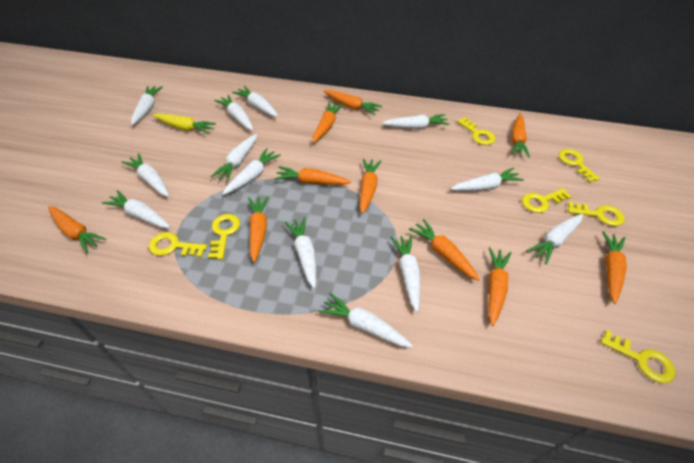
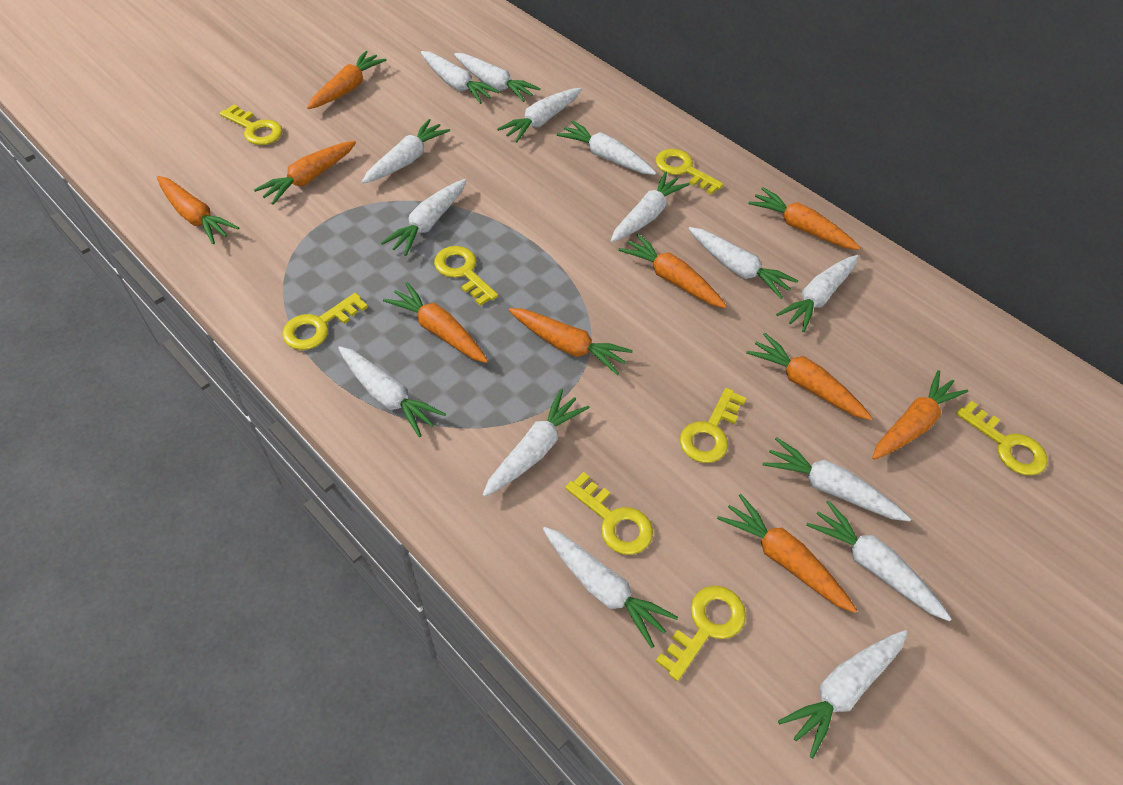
white carrot: [102,190,170,228] [122,153,169,197] [131,86,163,125] [211,134,257,182] [214,95,253,130] [223,148,281,195] [232,86,278,117] [284,217,316,288] [318,293,413,348] [382,114,449,129] [391,235,420,312] [451,167,524,191] [527,214,583,264] = 13 -> [338,346,446,437] [362,119,450,184] [381,179,466,256] [421,51,500,104] [454,53,540,102] [482,389,590,497] [497,88,582,142] [543,527,678,648] [557,120,656,175] [611,171,690,242] [688,227,799,299] [763,437,911,521] [776,255,858,332] [778,630,908,759] [806,500,952,622] = 15
yellow carrot: [152,113,216,134] = 1 -> none = 0
yellow key: [149,232,207,258] [208,214,240,259] [457,117,495,145] [522,188,572,213] [559,149,600,183] [568,202,625,226] [600,330,676,383] = 7 -> [219,104,283,145] [282,293,368,350] [434,246,498,306] [565,472,653,555] [655,149,724,195] [656,586,746,681] [680,388,747,463] [956,400,1048,476] = 8

